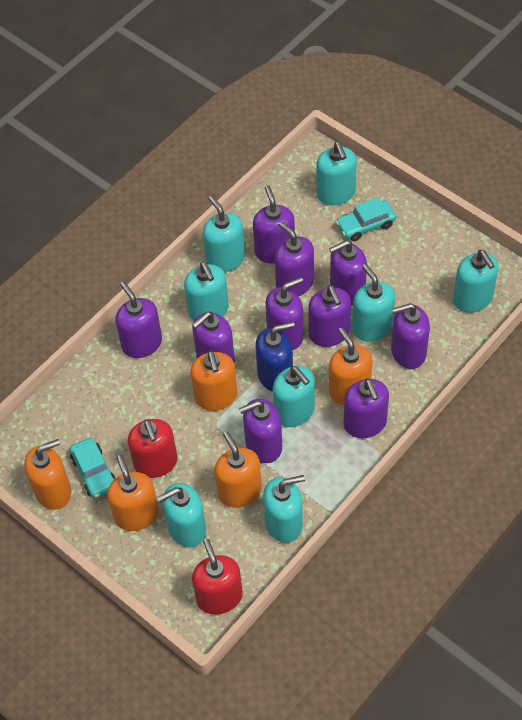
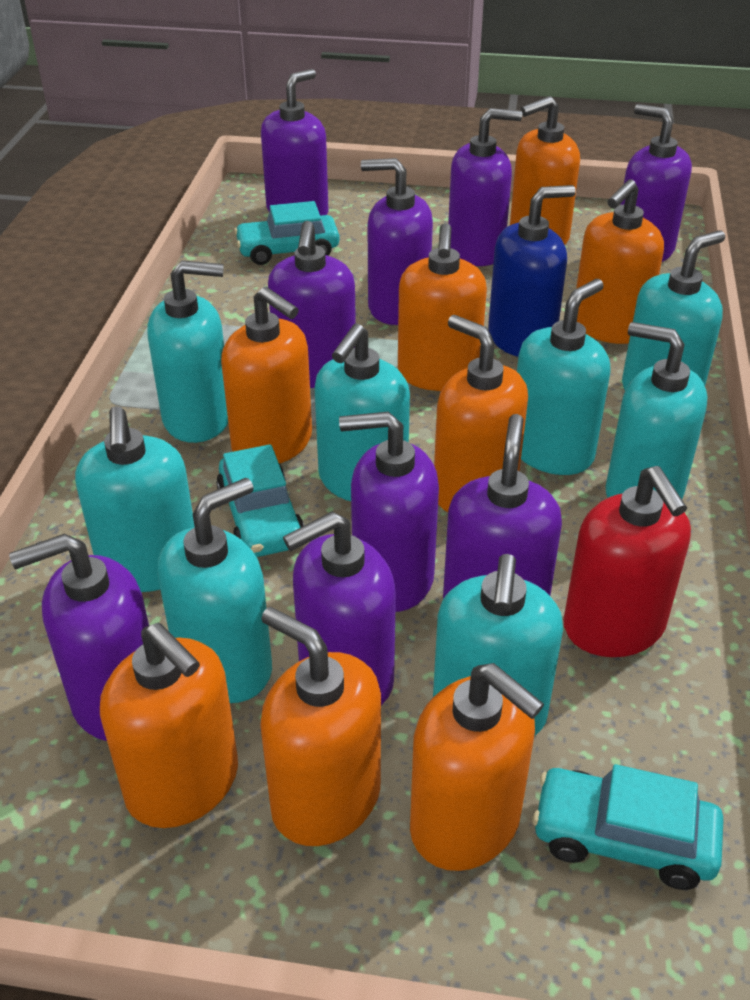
orange soap dispenser: [24,439,71,510] [107,455,159,531] [190,351,237,411] [215,431,262,508] [329,327,372,405] = 5 -> [100,623,238,828] [221,286,312,464] [260,607,381,846] [398,223,487,391] [410,663,544,871] [434,315,528,512] [510,96,580,245] [576,179,664,344] = 8
purple soap dispenser: [115,281,162,358] [192,312,235,362] [239,399,282,463] [253,185,295,264] [265,277,304,350] [275,221,314,296] [308,285,351,347] [329,240,367,306] [343,378,389,438] [391,303,430,369] = 10 -> [9,534,149,741] [261,69,329,216] [268,221,356,388] [283,511,396,705] [339,411,439,612] [361,158,433,325] [443,414,562,598] [448,108,522,266] [620,104,692,262] = 9
red soap dispenser: [128,419,178,478] [192,539,243,615] = 2 -> [563,466,691,657] = 1
turquoise car: [70,437,116,498] [336,197,396,241] = 2 -> [216,444,304,557] [234,201,340,265] [533,764,724,890] = 3

